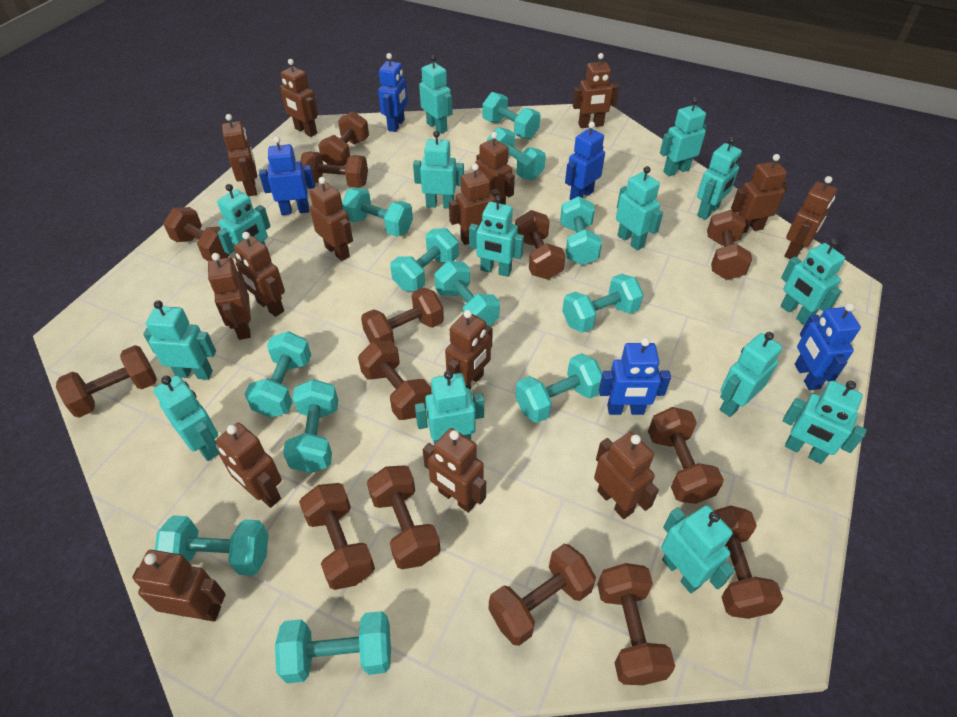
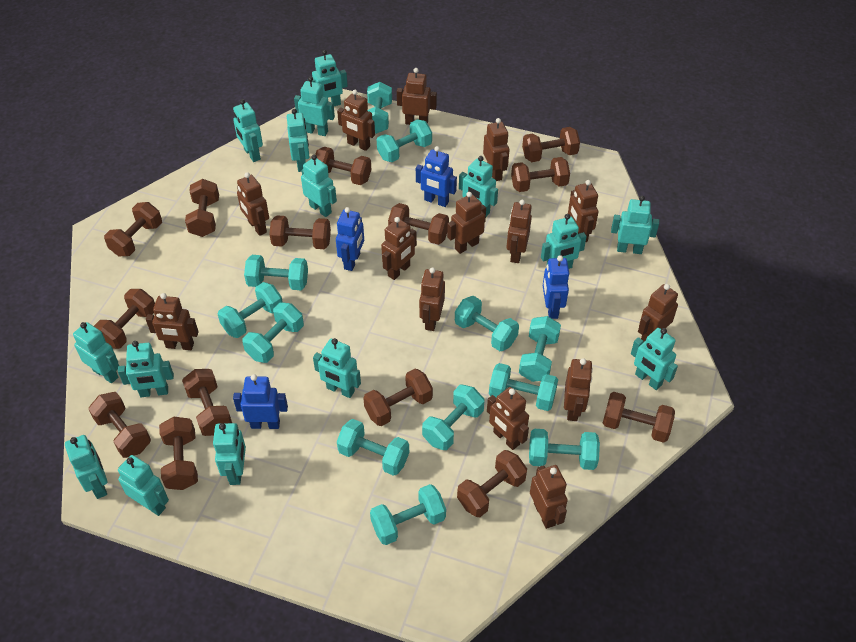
blue robot: [259,136,315,215] [378,53,408,132] [565,122,605,200] [599,338,671,415] [795,303,861,390] = 5 -> [233,374,288,429] [336,207,364,271] [416,146,457,207] [543,255,569,319] = 4
brown robot: [132,550,226,622] [208,253,251,340] [216,423,282,508] [222,114,257,196] [234,232,285,317] [279,59,318,137] [310,177,353,261] [423,428,486,513] [445,310,493,389] [449,164,500,245] [475,132,515,205] [573,53,619,128] [594,432,659,519] [731,154,788,233] [784,176,837,259] = 15 -> [146,293,199,350] [237,172,269,236] [337,90,375,151] [381,217,417,280] [397,68,437,125] [419,267,445,331] [447,192,486,254] [483,118,510,181] [487,387,529,450] [506,200,532,263] [530,465,568,529] [564,358,593,421] [568,180,599,242] [638,284,678,343] = 14
turquoise robot: [143,300,216,380] [154,375,219,461] [217,184,271,255] [413,131,464,209] [415,370,484,444] [419,55,453,134] [469,195,524,277] [616,166,663,251] [660,97,707,176] [661,505,735,593] [697,137,742,220] [720,332,782,417] [781,239,845,325] [783,381,867,464] = 14 -> [65,435,107,499] [73,322,119,383] [118,341,174,397] [118,455,169,516] [213,423,246,485] [233,99,263,162] [287,109,310,172] [294,77,335,136] [301,155,337,217] [312,50,348,106] [313,338,361,398] [459,156,498,217] [541,214,587,269] [611,196,659,254] [631,328,678,390] = 15

